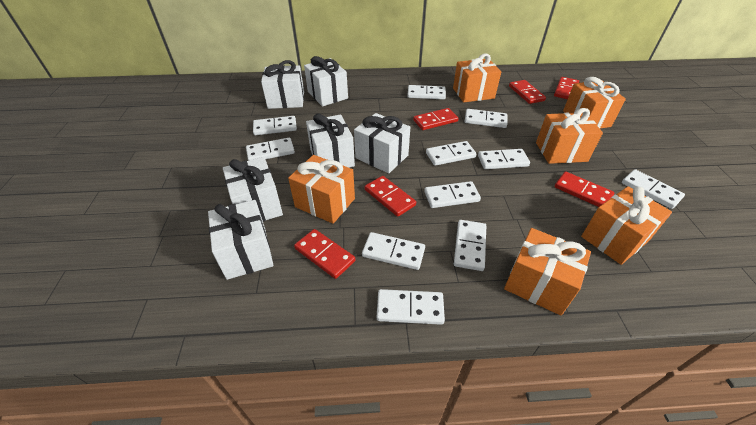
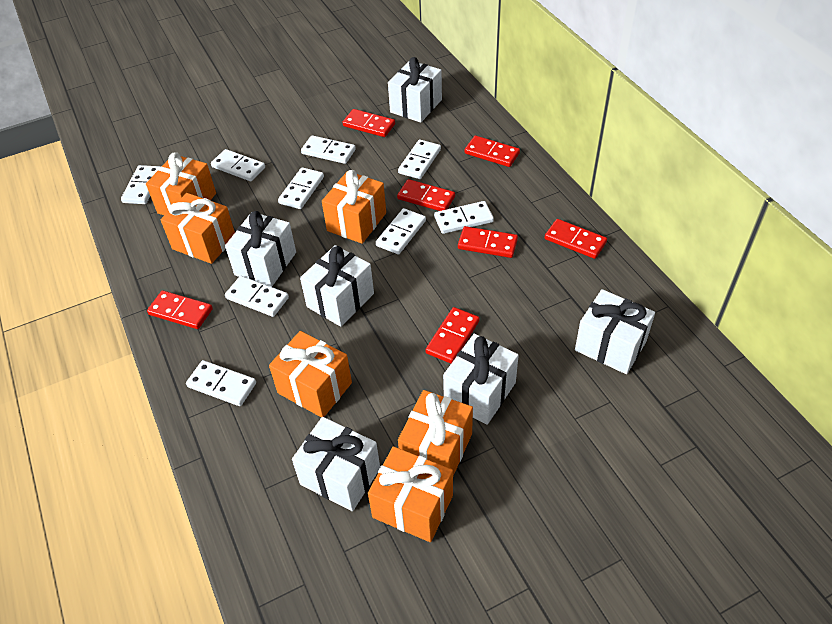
red domino: [294,229,355,279] [365,176,416,217] [413,108,459,130] [509,80,546,104] [554,77,579,99] [555,171,615,207] = 6 -> [147,290,213,329] [342,109,395,137] [397,179,455,211] [425,307,479,364] [458,226,518,258] [464,136,520,167] [545,219,607,259] = 7
white domino: [246,138,295,161] [253,116,297,135] [362,232,425,270] [377,289,445,325] [407,85,446,100] [424,181,481,208] [426,141,476,166] [454,220,486,271] [465,109,507,128] [478,149,530,169] [622,169,685,209] = 11 -> [121,165,160,204] [186,360,256,406] [211,149,265,181] [225,276,289,317] [278,167,324,209] [301,135,356,164] [376,208,426,254] [398,140,441,179] [434,201,494,234] = 9

